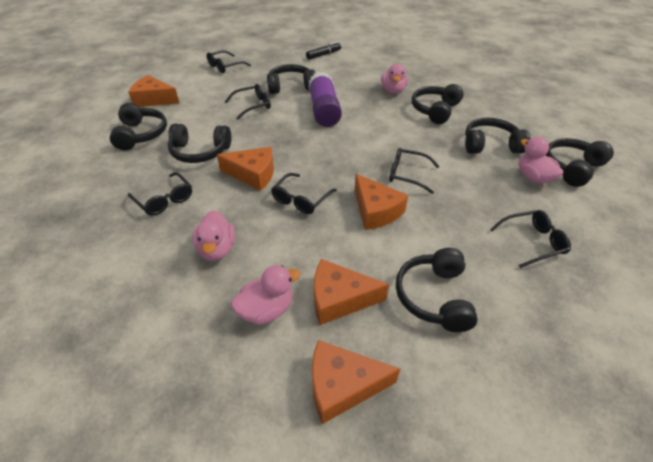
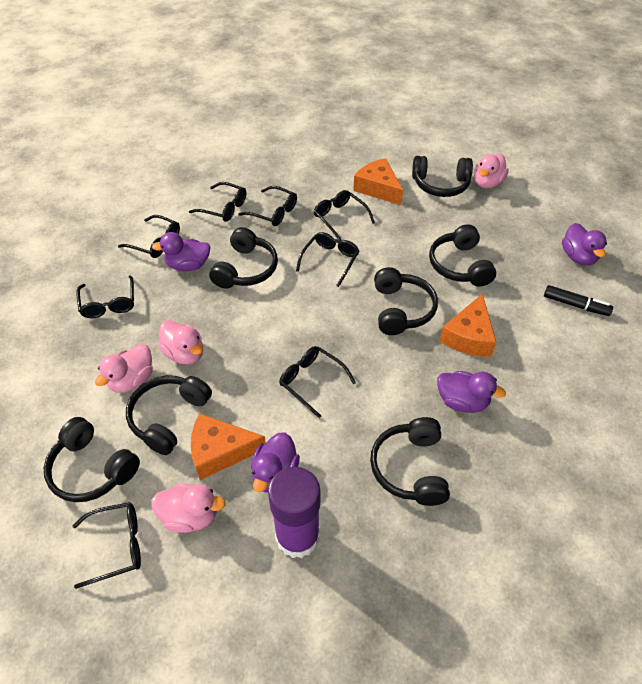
black glasses: [128,172,192,216] [207,50,251,73] [225,84,271,119] [271,173,337,214] [389,148,439,194] [490,210,571,268] = 6 -> [72,502,141,589] [76,275,134,318] [118,215,180,258] [189,182,246,222] [238,186,297,226] [279,346,356,418] [296,232,359,287] [313,190,375,241] = 8
orange cheese: [128,75,180,107] [217,147,274,191] [312,340,400,424] [314,259,389,325] [355,174,408,230] = 5 -> [191,414,266,480] [353,158,403,205] [440,293,497,357] = 3
purple duck: none = 0 -> [152,232,211,271] [251,432,300,493] [437,371,506,413] [562,223,607,266] = 4

